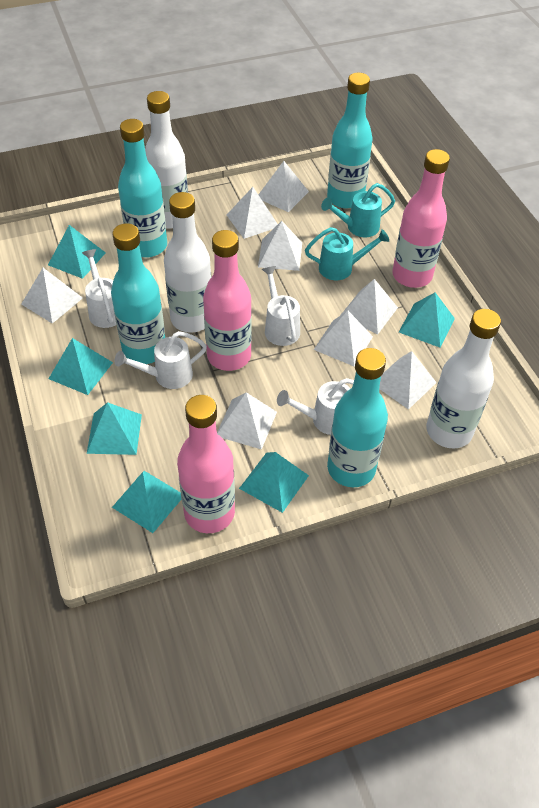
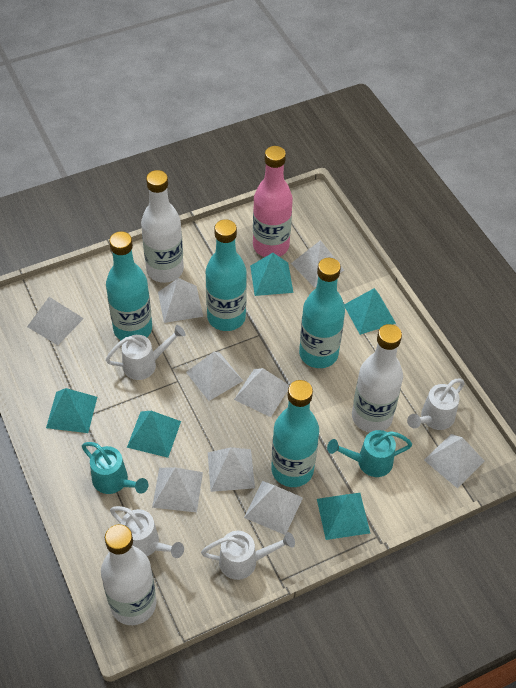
pink bottle: [177,395,235,533] [203,230,252,371] [392,149,450,288] = 3 -> [253,146,293,257] = 1
turquoise pyramid: [48,225,106,279] [48,338,113,395] [87,402,142,455] [112,471,181,533] [239,452,309,513] [399,293,455,348] = 6 -> [46,388,97,433] [127,411,181,458] [250,253,293,296] [317,493,370,540] [344,288,396,335] = 5
white pyramid: [21,268,83,323] [217,392,277,449] [227,187,278,239] [258,161,309,212] [258,221,302,271] [314,310,373,367] [341,279,398,334] [379,351,437,410] = 8 -> [27,297,84,345] [152,467,203,512] [158,278,203,323] [186,352,243,401] [208,447,255,492] [234,368,289,417] [244,481,303,535] [291,240,344,288] [424,434,485,488] = 9

